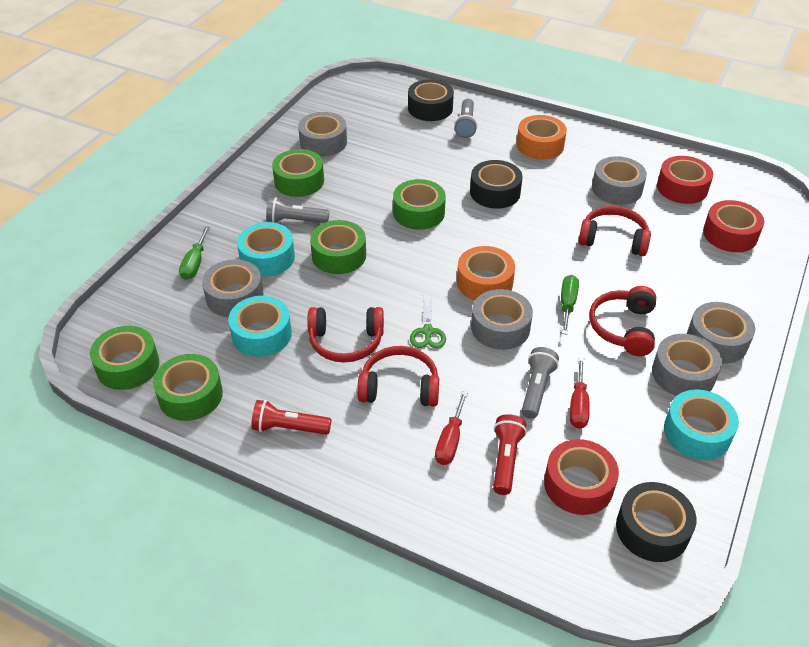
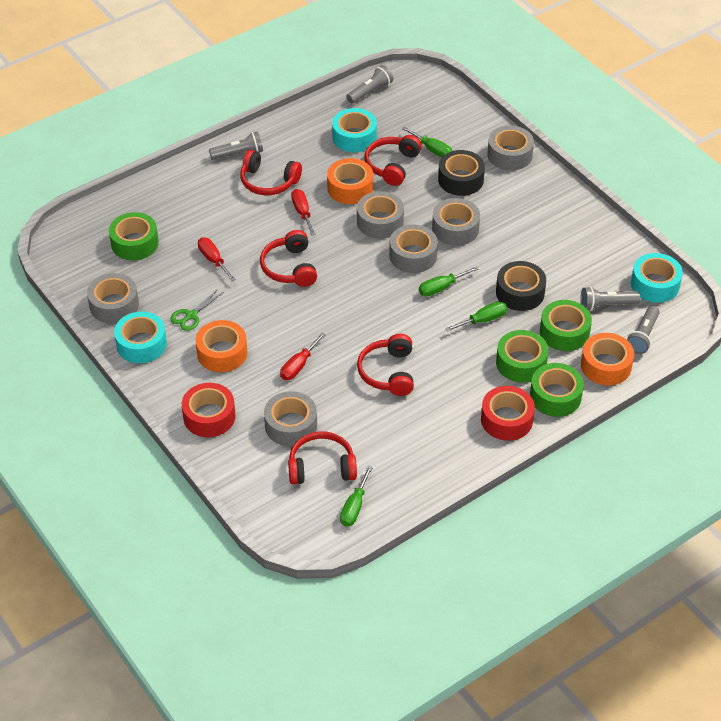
black tape: [408,79,454,121] [470,160,523,209] [616,482,697,562] = 3 -> [438,150,485,196] [496,261,546,311] = 2
green screwdriver: [179,226,210,280] [561,275,579,334] = 2 -> [340,466,373,527] [402,126,452,158] [419,266,479,296] [445,302,507,332] = 4
green tape: [90,326,159,390] [153,354,223,421] [272,149,324,197] [310,220,366,274] [393,179,446,230] = 5 -> [109,212,159,260] [496,330,549,383] [530,363,584,417] [540,300,592,351] = 4
grey flashlight: [266,197,329,223] [454,99,478,138] [521,347,559,419] = 3 -> [209,131,263,160] [346,65,393,104] [581,286,640,311] [627,305,660,354] = 4
orange tape: [457,246,515,300] [516,115,567,160] = 2 -> [195,320,247,372] [327,158,373,204] [581,333,634,385] = 3
red flashlight: [251,400,331,435] [493,414,527,495] = 2 -> none = 0
red headphones: [307,307,384,363] [357,346,439,407] [578,206,651,256] [589,286,656,356] = 4 -> [240,150,302,195] [260,230,317,287] [288,431,357,485] [357,334,414,396] [365,135,422,186] = 5
red screwdriver: [435,391,468,465] [570,358,590,429] = 2 -> [198,237,236,281] [280,333,326,380] [291,189,316,236] = 3
red tape: [544,439,619,515] [657,156,713,204] [703,200,764,252] = 3 -> [182,383,236,437] [481,386,535,441] = 2

